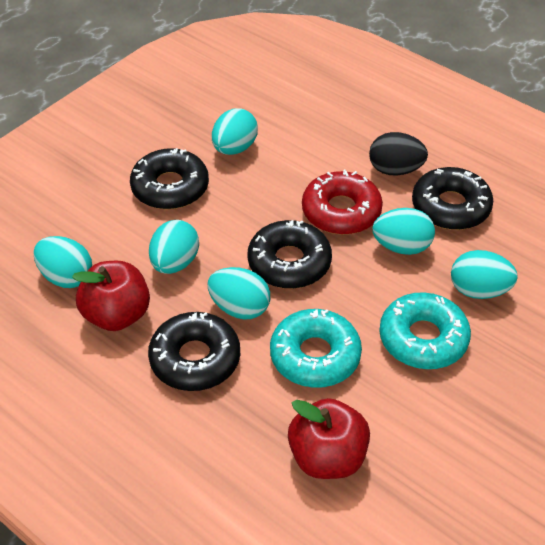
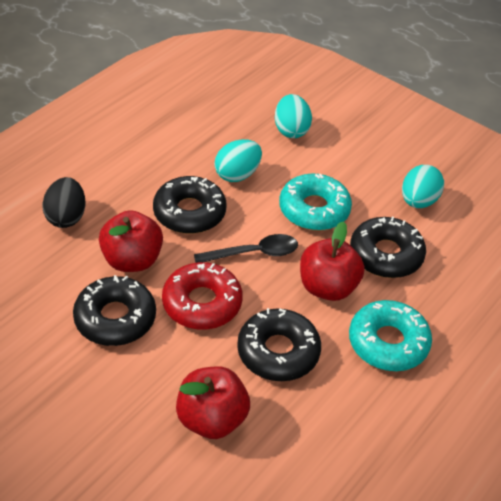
black spoon: none = 0 -> [194,234,298,263] = 1
red apple: [72,261,150,331] [288,398,370,479] = 2 -> [99,210,163,272] [176,366,250,439] [300,221,364,301] = 3
turquoise egg: [33,236,92,288] [149,220,199,274] [207,267,270,320] [212,108,258,155] [372,208,435,255] [451,250,518,299] = 6 -> [214,139,262,182] [275,94,312,138] [402,165,444,208] = 3

